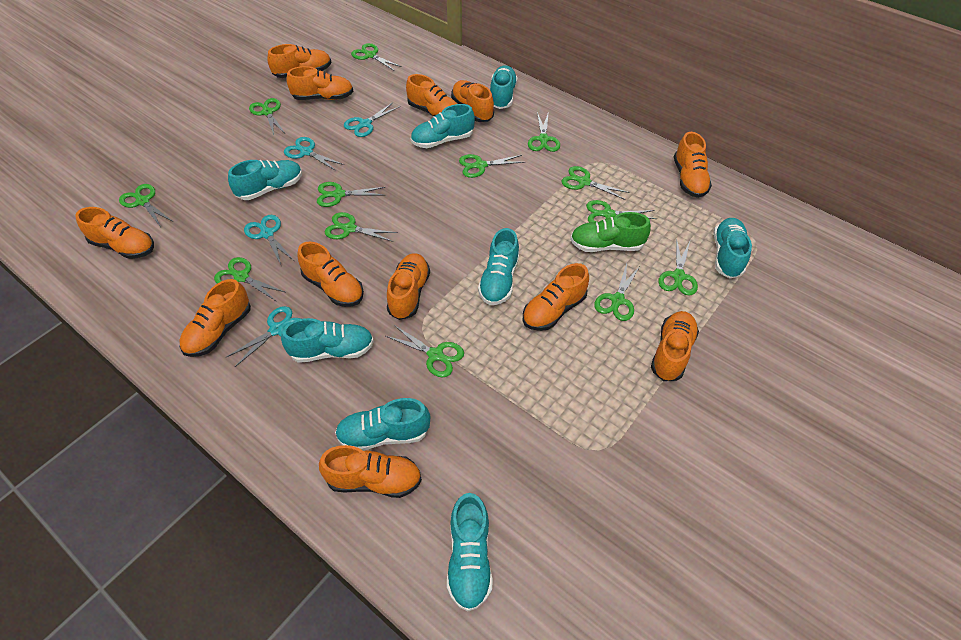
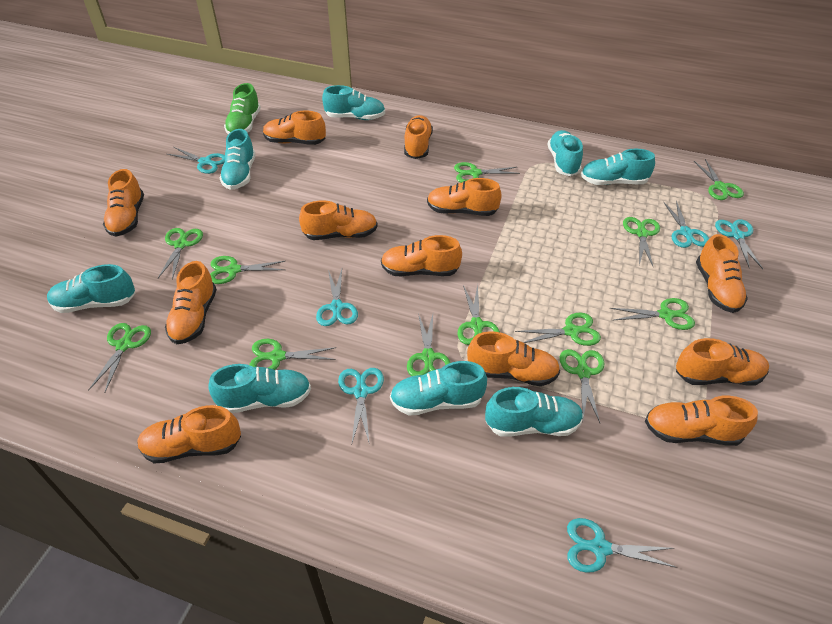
green scissors: [119,184,172,227] [214,257,285,302] [249,98,285,135] [317,182,385,207] [325,212,398,242] [351,43,402,70] [386,325,464,377] [459,154,525,178] [528,112,560,152] [562,166,630,200] [586,200,657,222] [594,263,640,321] [658,238,698,296] = 13 -> [88,323,151,393] [158,228,203,280] [210,256,285,284] [249,339,336,370] [407,313,451,376] [454,162,520,183] [457,284,500,345] [515,312,601,346] [560,349,604,423] [610,298,695,330] [623,217,660,266] [694,159,744,200] = 12
turquoise scissors: [225,306,301,367] [244,215,294,265] [284,137,344,171] [344,102,400,137] = 4 -> [167,147,225,174] [316,269,358,326] [338,368,384,443] [567,518,678,573] [663,201,709,248] [715,219,763,269] = 6

